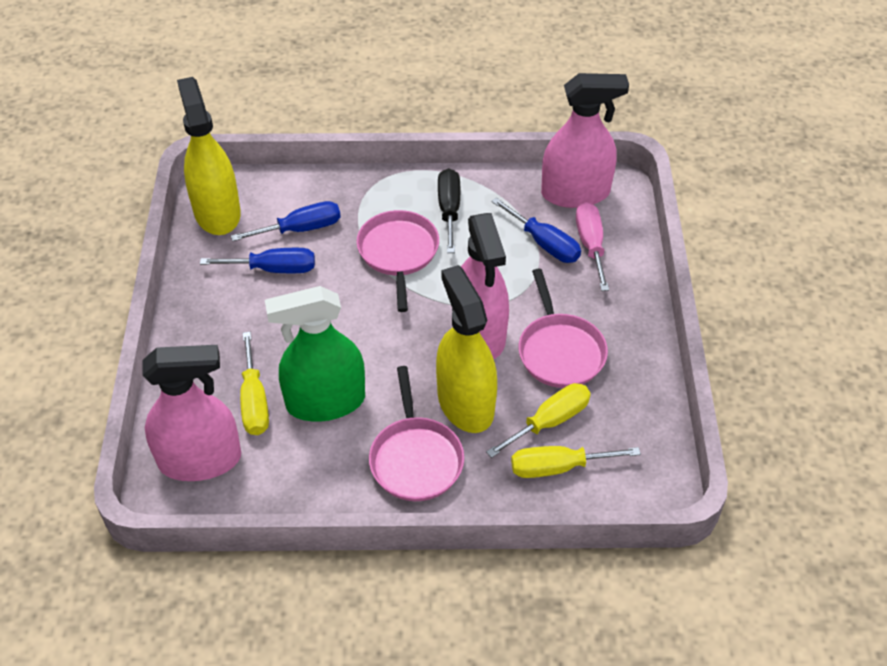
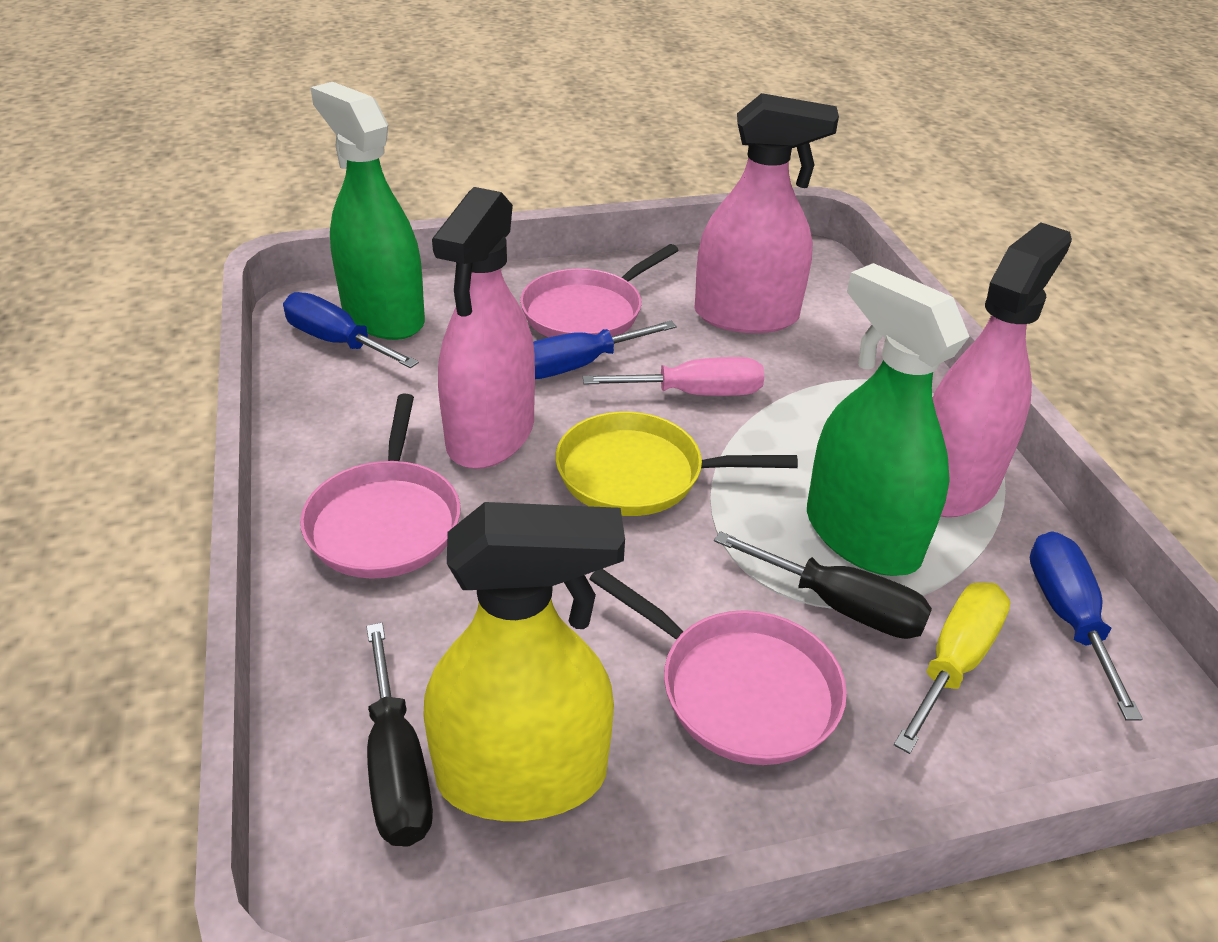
black screwdriver: [438,168,460,253] = 1 -> [366,623,433,846] [714,531,932,639] = 2
green spray bottle: [265,286,365,421] = 1 -> [310,82,425,340] [807,263,970,576] = 2
yellow pan: none = 0 -> [555,412,798,516] = 1
yellow screwdriver: [240,332,269,435] [486,383,591,458] [511,446,641,478] = 3 -> [894,582,1011,754] = 1
yellow spray bottle: [177,77,241,235] [436,265,497,433] = 2 -> [423,502,625,821] = 1

